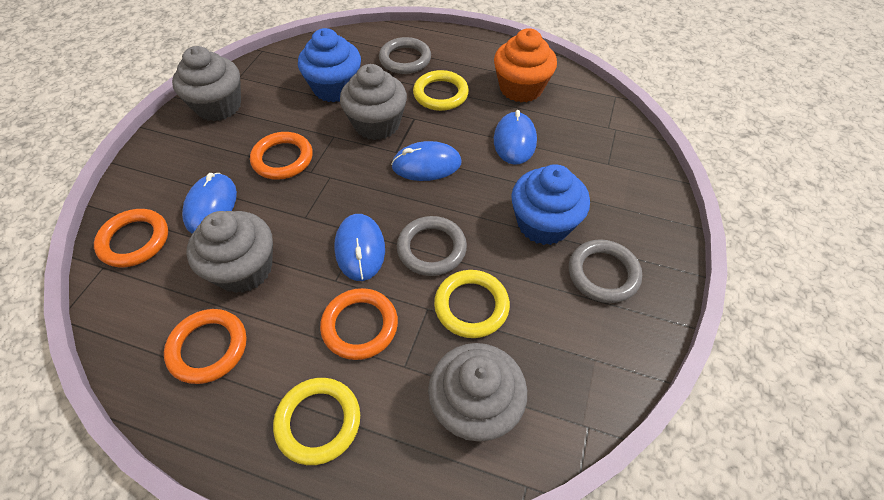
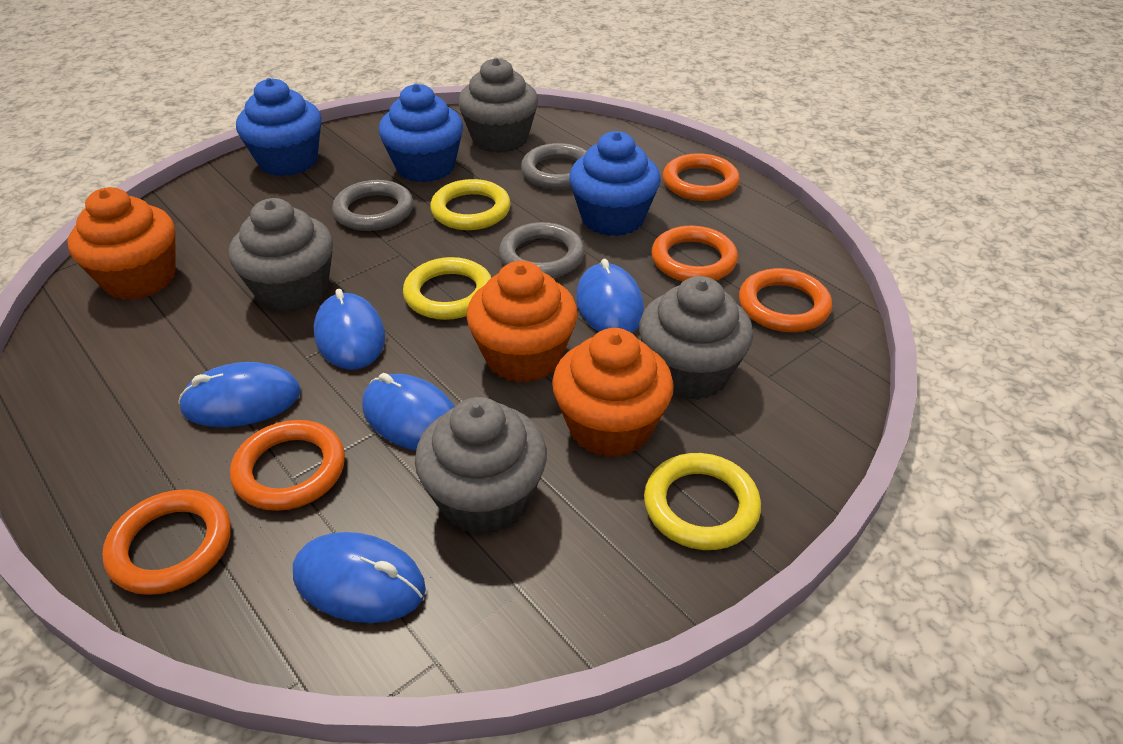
blue cupcake: [298,28,361,102] [511,164,590,245] = 2 -> [236,78,322,176] [379,84,463,182] [569,131,661,236] = 3
blue mouse: [182,173,237,234] [334,214,385,281] [391,141,462,181] [494,110,537,165] = 4 -> [178,362,301,428] [293,532,426,623] [314,289,385,370] [362,373,455,450] [576,259,644,333] = 5
orange cupcake: [494,28,557,102] = 1 -> [67,187,176,300] [466,261,578,383] [552,328,674,458] = 3
orange ring: [94,209,168,267] [164,309,247,384] [250,132,313,180] [320,288,398,360] = 4 -> [102,489,231,595] [230,420,345,511] [651,226,738,281] [663,153,740,201] [739,268,832,332] = 5

